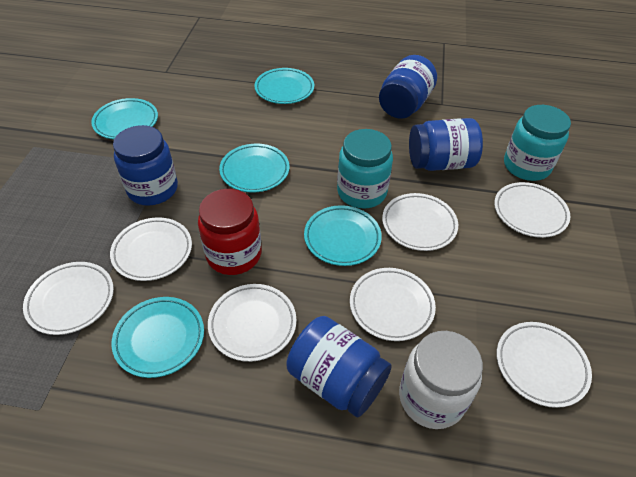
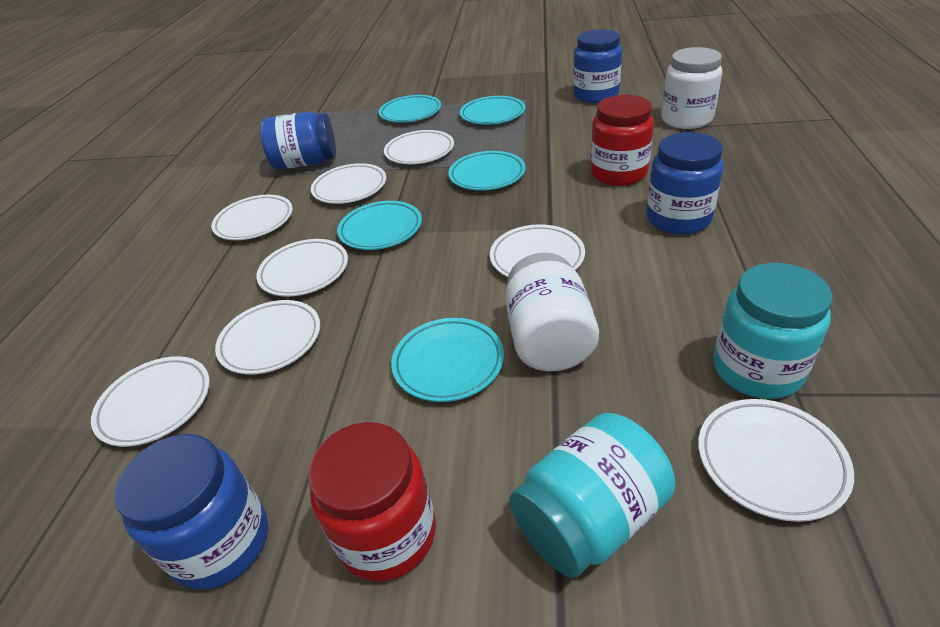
red jar: [198,189,262,275] = 1 -> [308,422,436,582] [591,95,654,186] = 2
white jar: [399,331,483,429] = 1 -> [505,252,599,371] [661,47,722,129] = 2
white plate: [23,262,114,335] [110,217,192,281] [208,284,296,362] [350,268,436,341] [382,193,458,251] [494,182,570,238] [496,322,592,408] = 7 -> [91,356,210,447] [211,195,293,240] [215,300,320,375] [256,239,348,297] [311,163,386,204] [384,130,454,164] [490,224,585,277] [698,399,854,522] = 8

